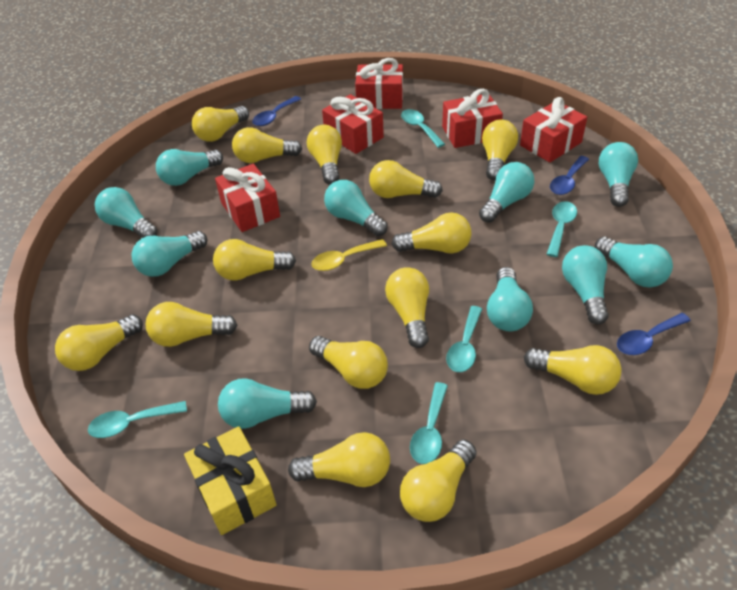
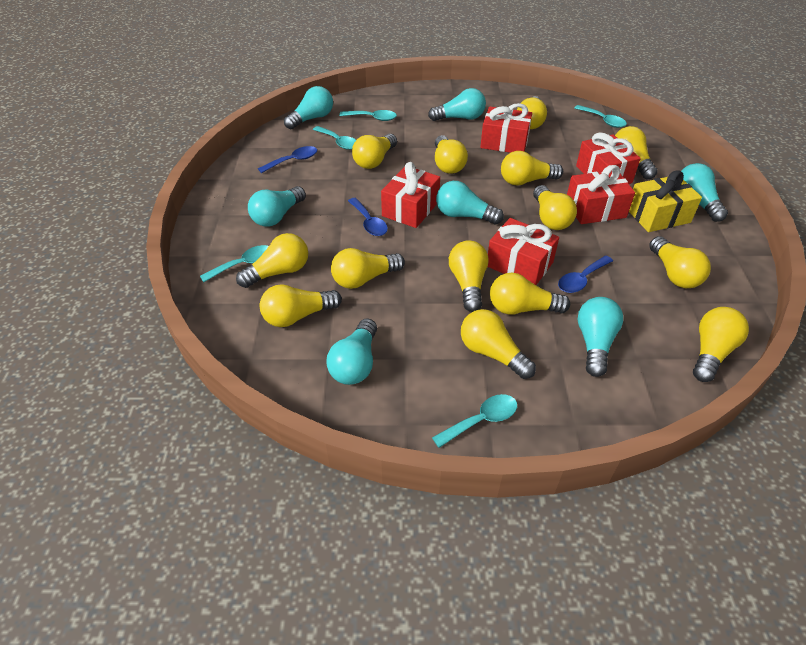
turquoise light bulb: [95,187,158,238] [131,231,207,277] [156,149,223,186] [218,378,317,429] [324,180,388,236] [479,162,534,223] [487,267,533,332] [562,245,609,325] [595,237,673,287] [599,142,638,207] = 10 -> [248,186,306,227] [284,86,333,129] [326,319,377,385] [428,88,486,121] [436,181,504,224] [578,297,623,377] [681,163,728,222] = 7
yellow spoon: [311,239,387,271] = 1 -> none = 0

